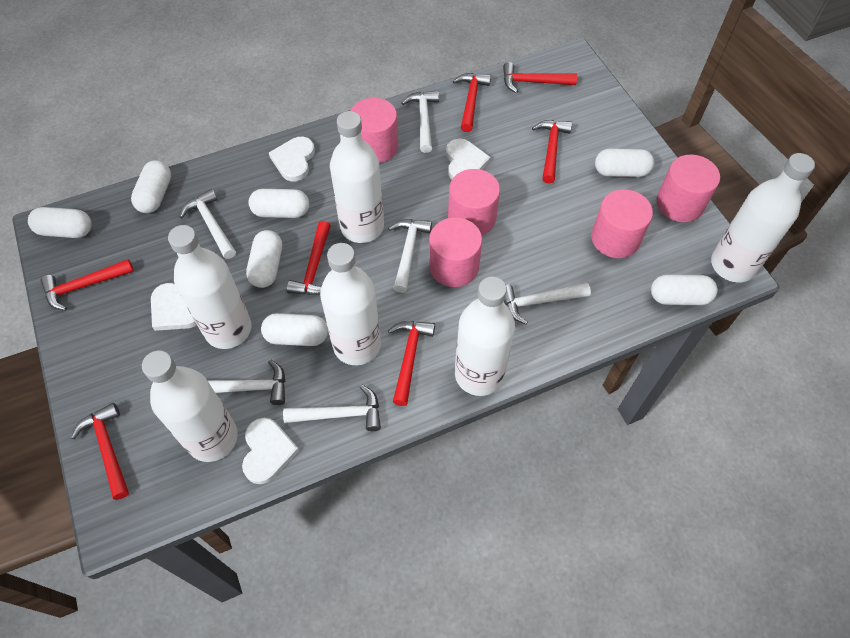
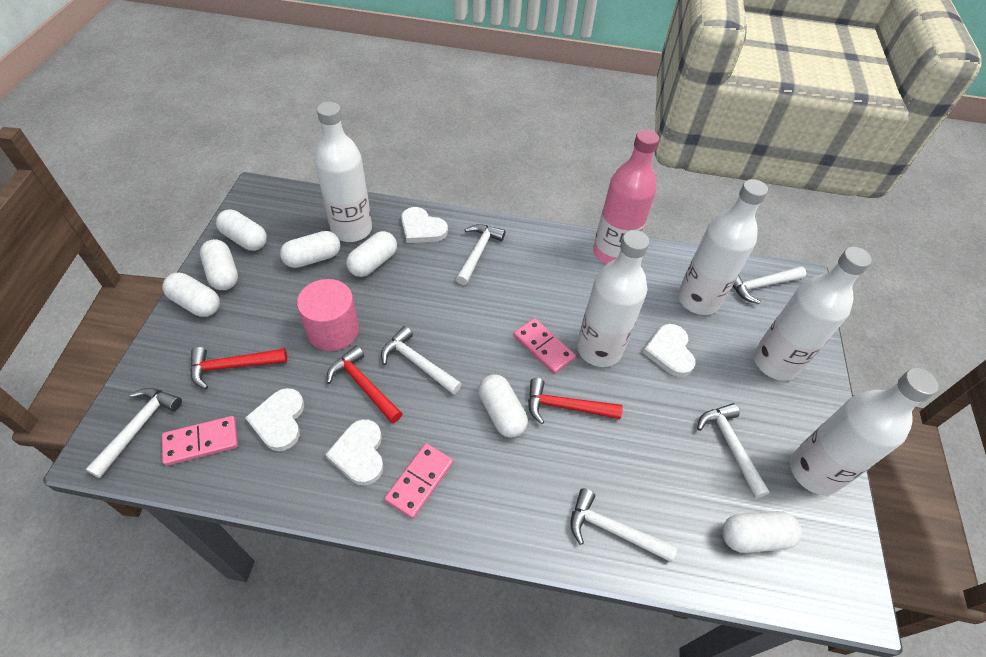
pink bottle: none = 0 -> [593,130,659,264] = 1
pink cylinder: [351,98,398,163] [429,217,482,287] [448,169,500,235] [591,189,653,258] [657,155,720,222] = 5 -> [297,279,359,351] = 1
pink domino: none = 0 -> [162,416,238,466] [384,443,453,519] [513,318,576,374] = 3
red hammer: [40,259,134,311] [71,403,129,500] [286,221,331,295] [388,321,435,406] [453,73,491,132] [503,62,577,93] [532,120,572,184] = 7 -> [190,347,287,389] [327,346,403,423] [528,378,623,424] = 3
white bottle: [142,351,238,462] [168,225,252,349] [320,243,381,365] [330,111,384,243] [455,277,515,396] [711,153,815,282] = 6 -> [315,102,372,242] [577,230,650,367] [678,179,768,315] [754,247,872,381] [790,368,939,495] = 5

